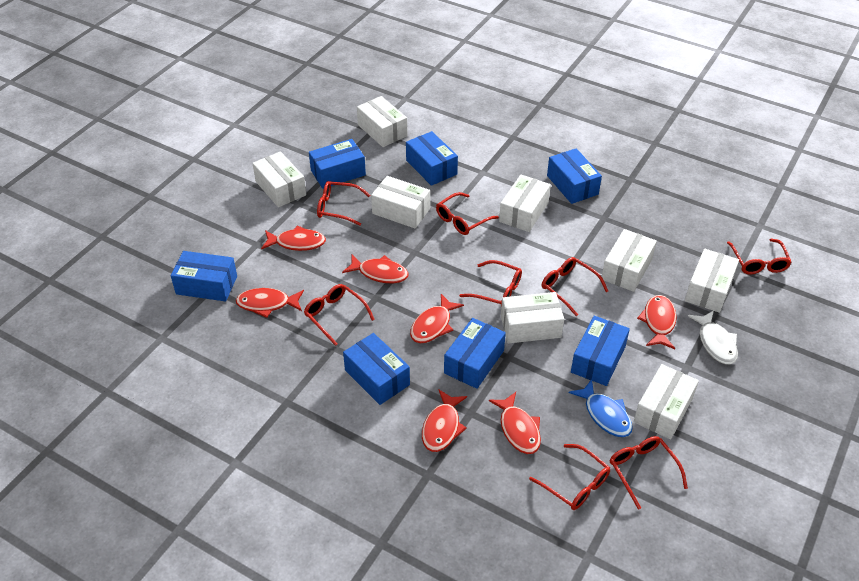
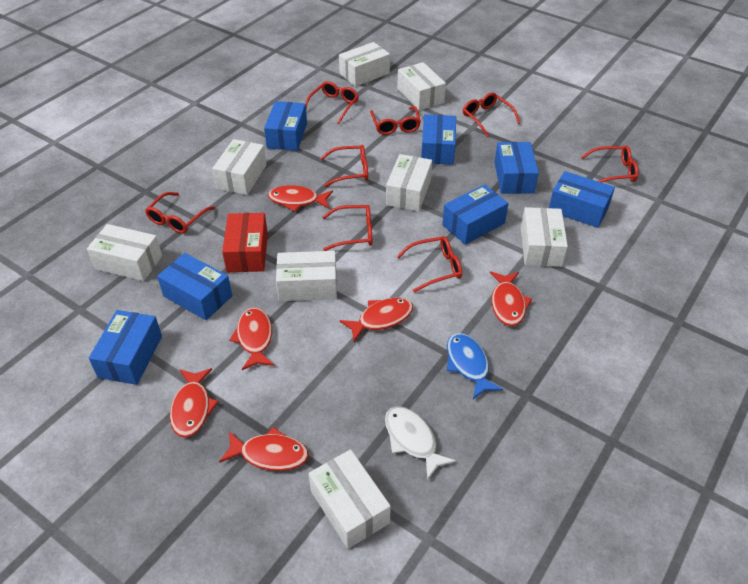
red box: none = 0 -> [222,213,268,272] = 1
red fish: [236,288,304,318] [261,225,326,251] [342,255,409,283] [410,294,464,343] [422,390,467,452] [489,392,541,454] [637,295,676,349] = 7 -> [170,368,219,438] [219,427,309,471] [230,308,274,370] [268,185,333,212] [340,297,413,342] [490,272,532,326] = 6

